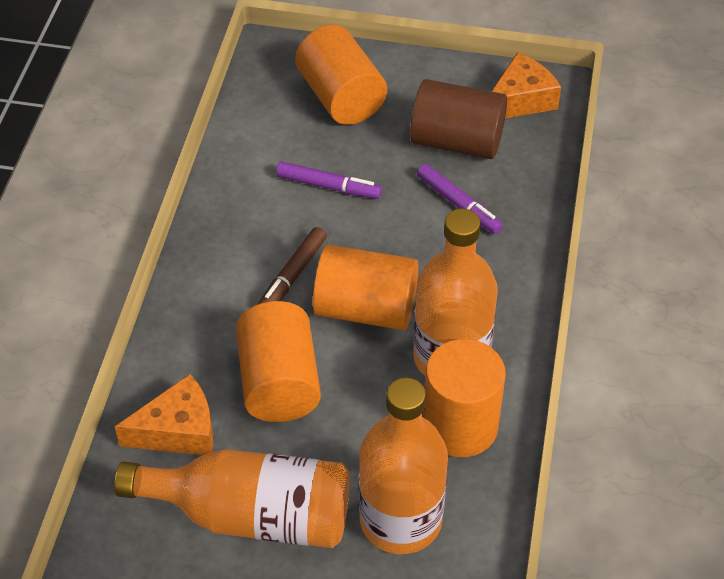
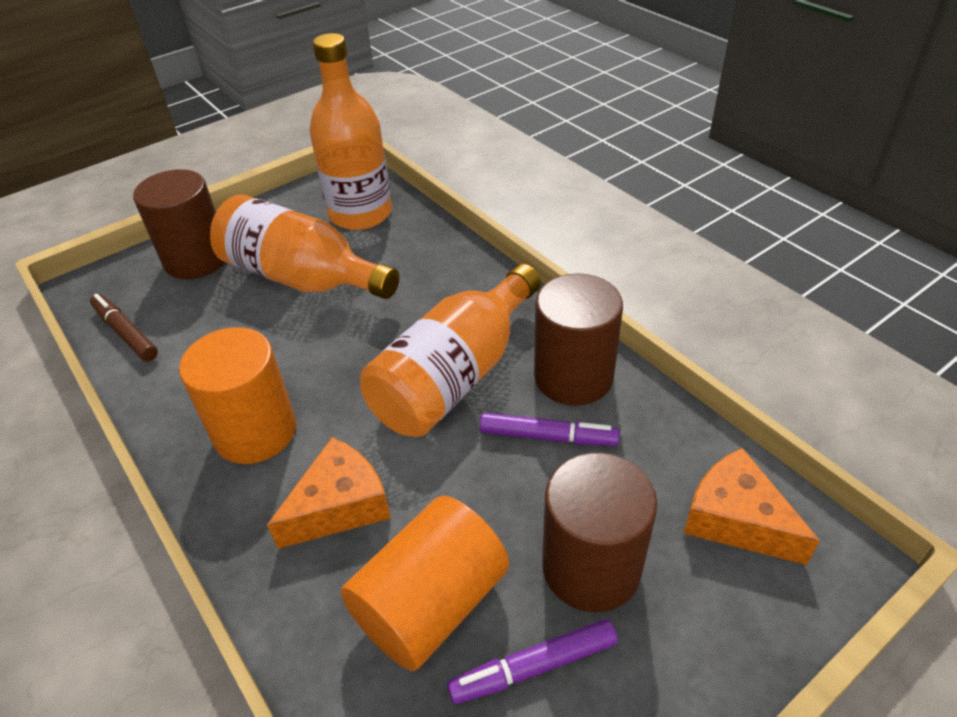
brown cylinder: [410,79,507,159] = 1 -> [133,169,226,279] [534,273,623,406] [542,453,657,612] = 3
orange cylinder: [236,301,321,422] [295,25,387,125] [313,244,418,330] [423,339,506,457] = 4 -> [179,327,296,464] [340,496,509,671] = 2

